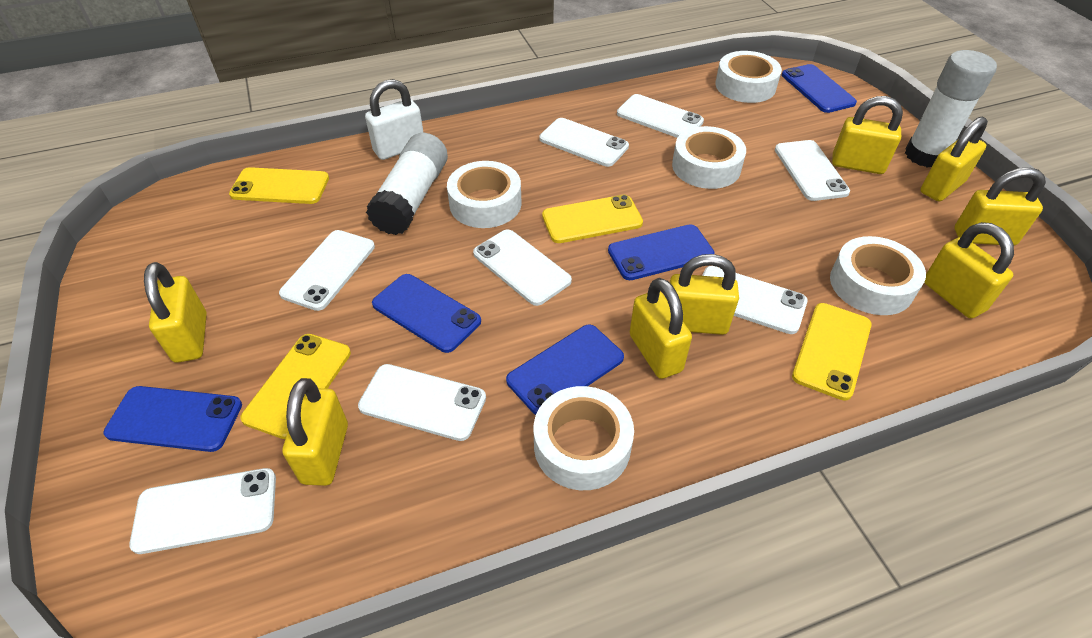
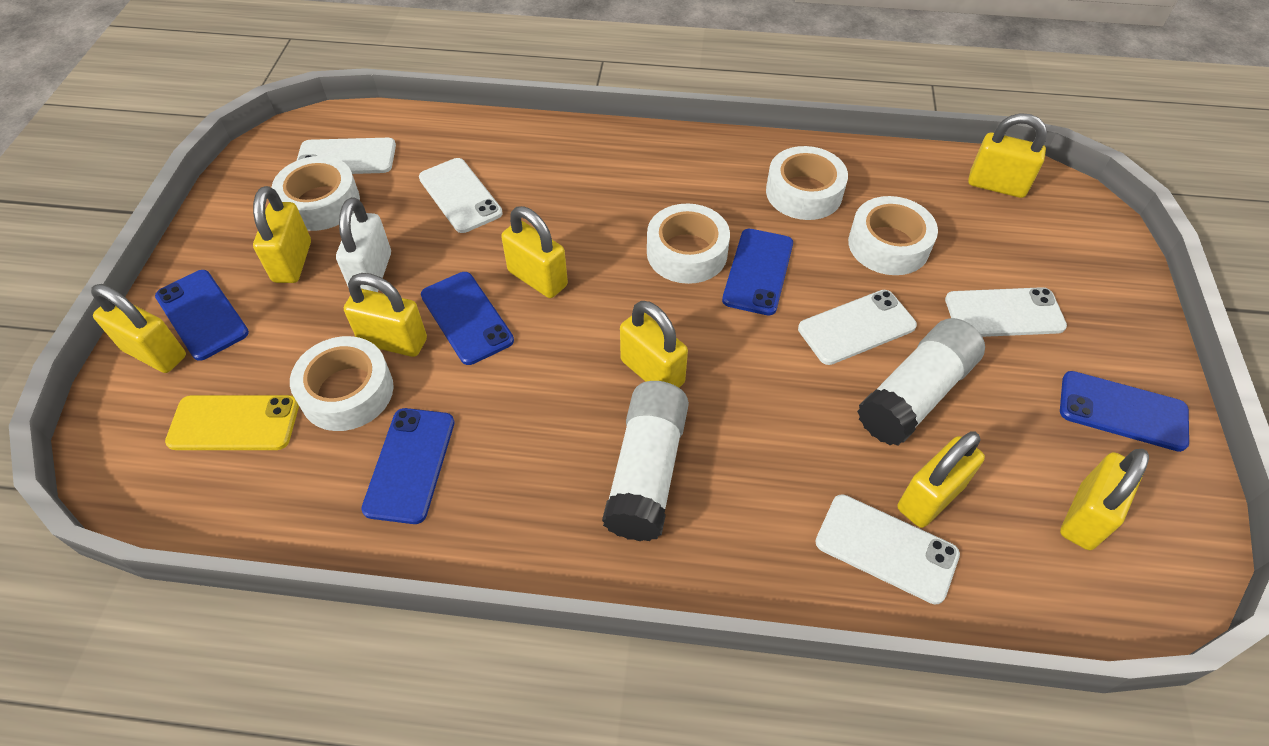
white phone: [129,468,276,554] [279,230,375,311] [358,364,486,441] [473,229,572,306] [540,118,629,167] [617,94,704,138] [702,266,808,334] [775,140,850,201] = 8 -> [297,138,396,174] [419,158,503,233] [798,290,917,365] [815,494,960,604] [945,287,1067,337] = 5
yellow phone: [229,167,329,204] [240,334,351,439] [542,194,643,243] [792,303,871,401] = 4 -> [165,395,299,450] = 1

